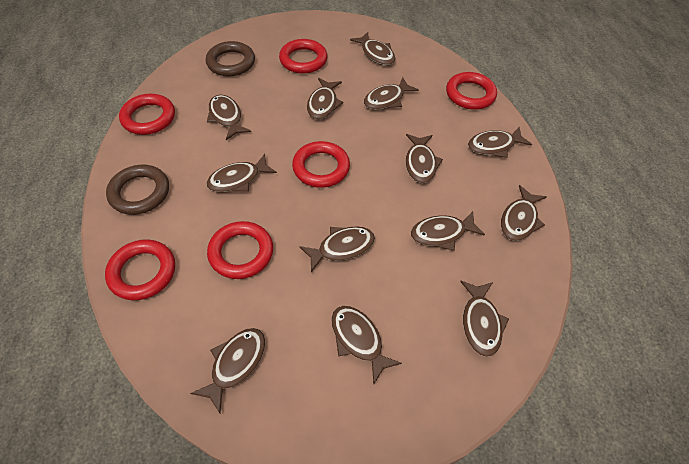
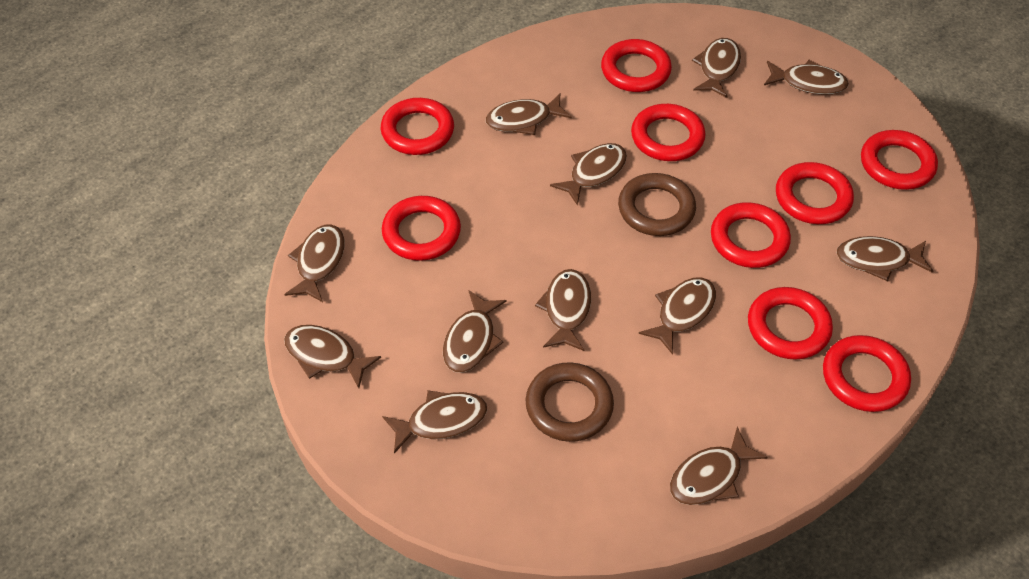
brown fish: [190,328,265,413] [206,154,277,192] [207,95,251,140] [299,226,375,272] [307,78,343,120] [331,306,402,384] [350,32,395,65] [364,77,419,110] [406,134,443,183] [411,211,485,251] [460,281,509,357] [468,127,532,158] [501,185,547,241] = 13 -> [284,224,345,302] [284,325,381,388] [382,390,487,454] [443,291,506,372] [486,94,572,135] [535,269,591,351] [550,143,627,206] [639,277,716,355] [670,426,768,505] [692,38,741,98] [764,60,849,95] [837,236,933,281] = 12
red ring: [105,239,175,300] [119,94,175,135] [207,221,273,279] [279,39,328,74] [292,141,350,188] [446,72,497,110] = 6 -> [381,98,454,155] [382,196,461,261] [601,39,672,92] [631,104,705,161] [711,202,791,268] [748,287,833,360] [776,162,854,224] [823,335,911,412] [861,130,938,190] = 9

